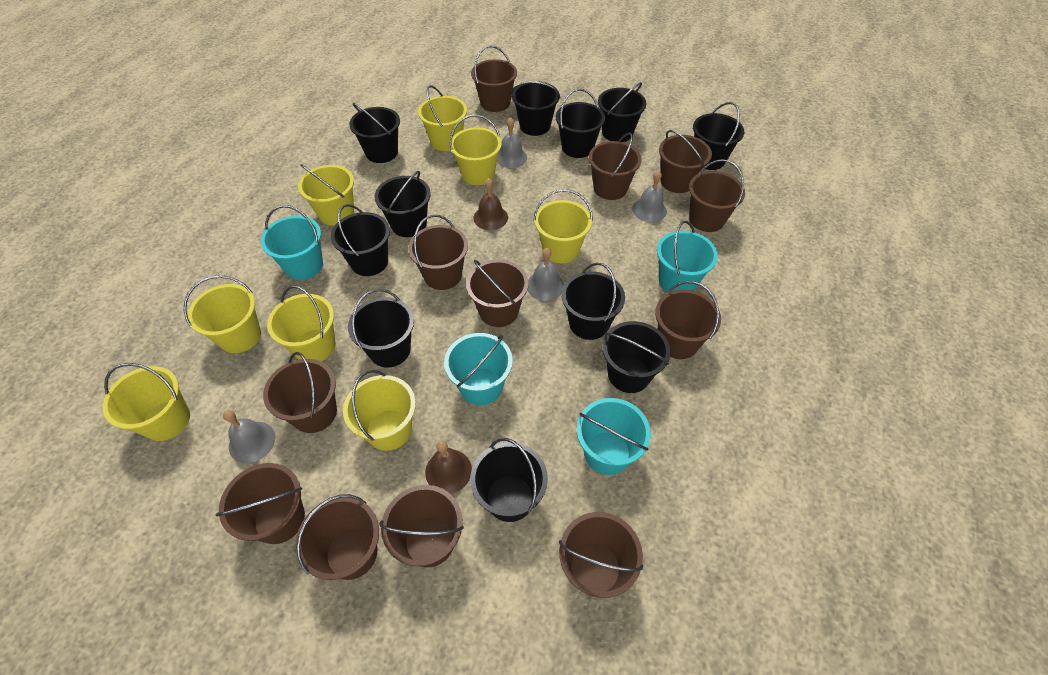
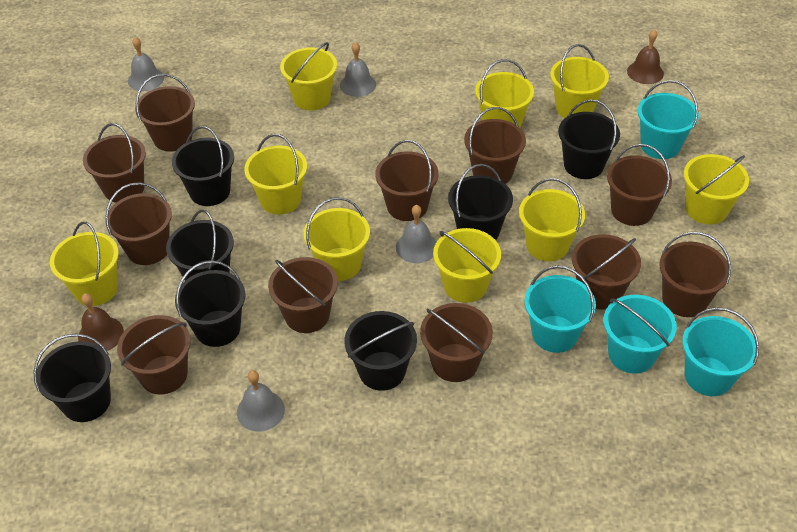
black bucket: [331,204,390,276] [348,289,414,368] [349,103,400,163] [375,171,431,237] [470,438,548,522] [511,81,560,136] [556,89,605,158] [562,263,625,340] [598,82,647,142] [602,321,671,393] [693,102,744,170] = 11 -> [33,333,111,422] [166,210,234,280] [172,126,234,206] [175,261,246,347] [344,311,417,391] [448,164,513,240] [558,99,620,179] = 7
brown bucket: [215,463,305,544] [263,352,337,433] [295,494,379,580] [379,485,464,567] [408,215,468,290] [466,260,529,327] [471,46,517,112] [559,512,643,598] [589,132,642,200] [655,281,721,359] [659,130,712,193] [689,159,745,232] = 12 -> [83,123,146,203] [105,182,172,265] [117,315,191,395] [135,74,195,152] [268,257,338,333] [375,140,439,221] [420,303,493,382] [464,107,526,184] [572,234,641,310] [607,144,672,226] [660,232,731,317] = 11
yellow bucket: [103,363,190,441] [184,275,261,353] [267,285,335,361] [298,164,354,226] [343,370,416,451] [418,85,467,151] [450,114,502,185] [533,189,593,263] = 8 -> [50,222,119,306] [244,134,307,215] [280,42,337,111] [304,197,370,281] [433,228,501,303] [475,59,534,128] [519,178,585,262] [550,44,609,118] [684,154,749,225] = 9

